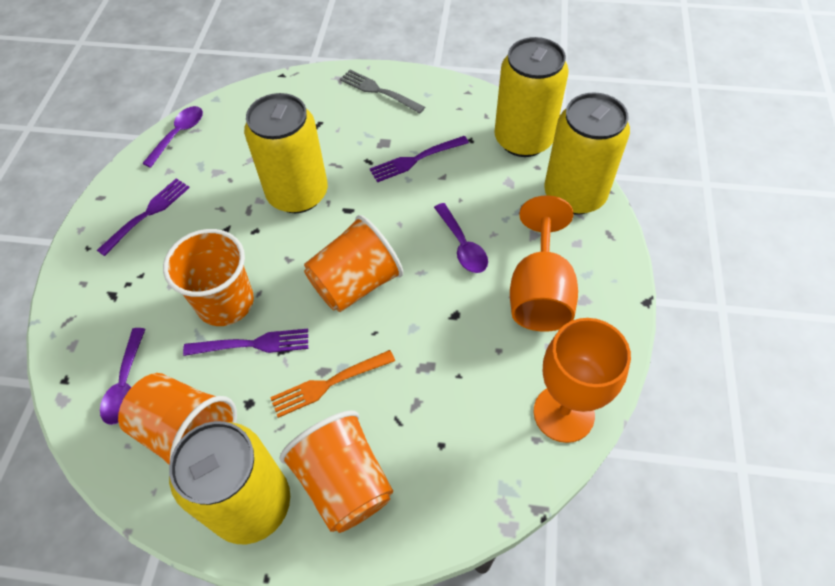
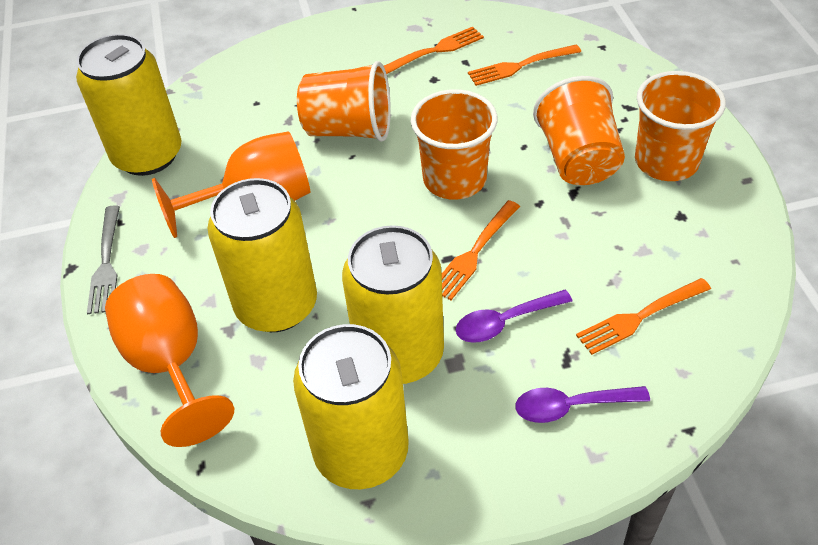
orange fork: [270,350,395,418] = 1 -> [384,27,484,74] [442,200,520,300] [468,44,581,86] [576,278,711,355] = 4
purple fork: [97,178,190,256] [183,329,308,356] [370,136,469,182] = 3 -> none = 0
purple spoon: [100,328,145,425] [142,106,203,168] [434,203,488,273] = 3 -> [456,290,572,343] [515,386,650,423] = 2

